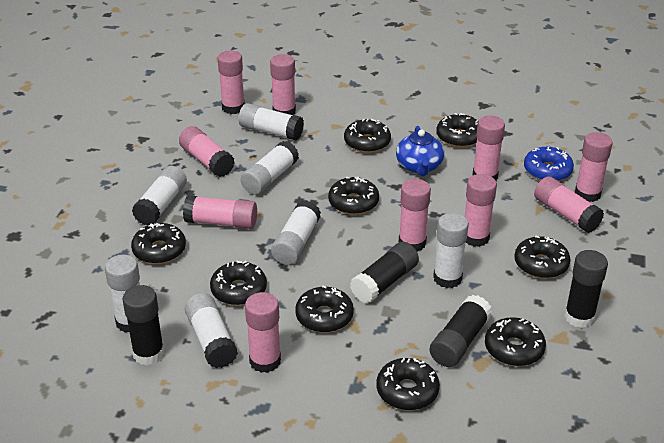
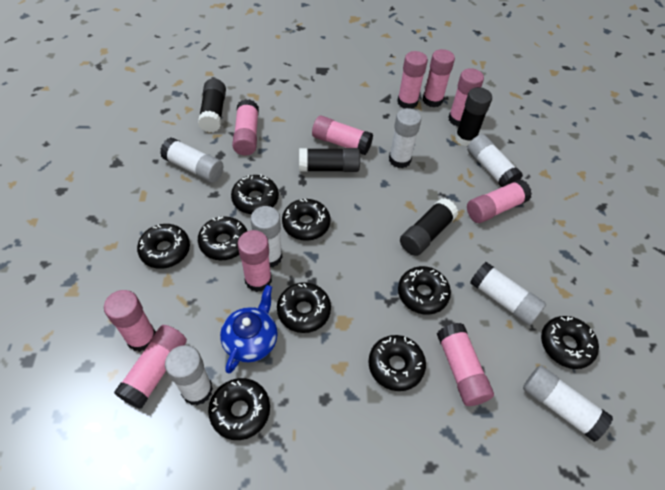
blue donut: [524,147,574,181] = 1 -> none = 0

